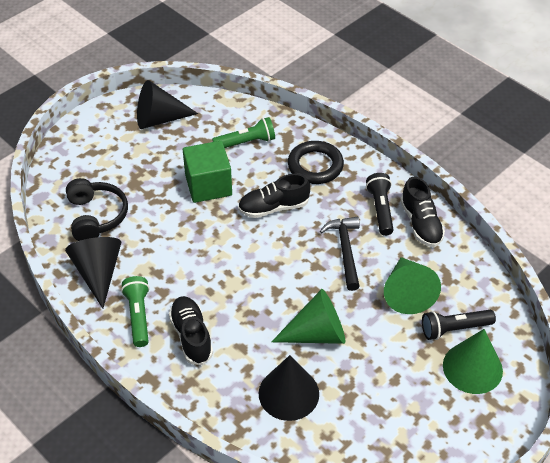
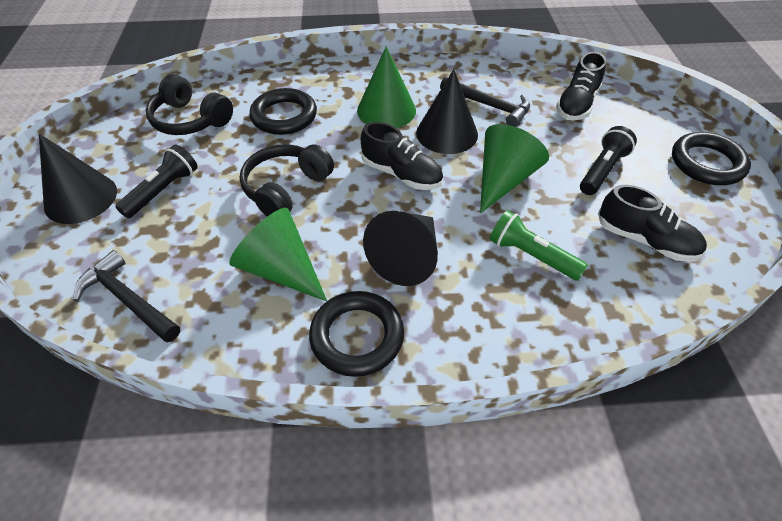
black hammer: [320,217,360,291] = 1 -> [73,250,180,343] [440,77,530,127] = 2
black headphones: [66,178,128,241] = 1 -> [146,74,233,135] [240,144,334,216] = 2
black ring: [288,141,344,184] = 1 -> [250,88,317,135] [309,291,404,377] [672,132,751,185] = 3
green cube: [183,141,232,203] = 1 -> none = 0
green flashlight: [121,276,150,347] [212,117,275,148] = 2 -> [490,210,588,281] = 1

